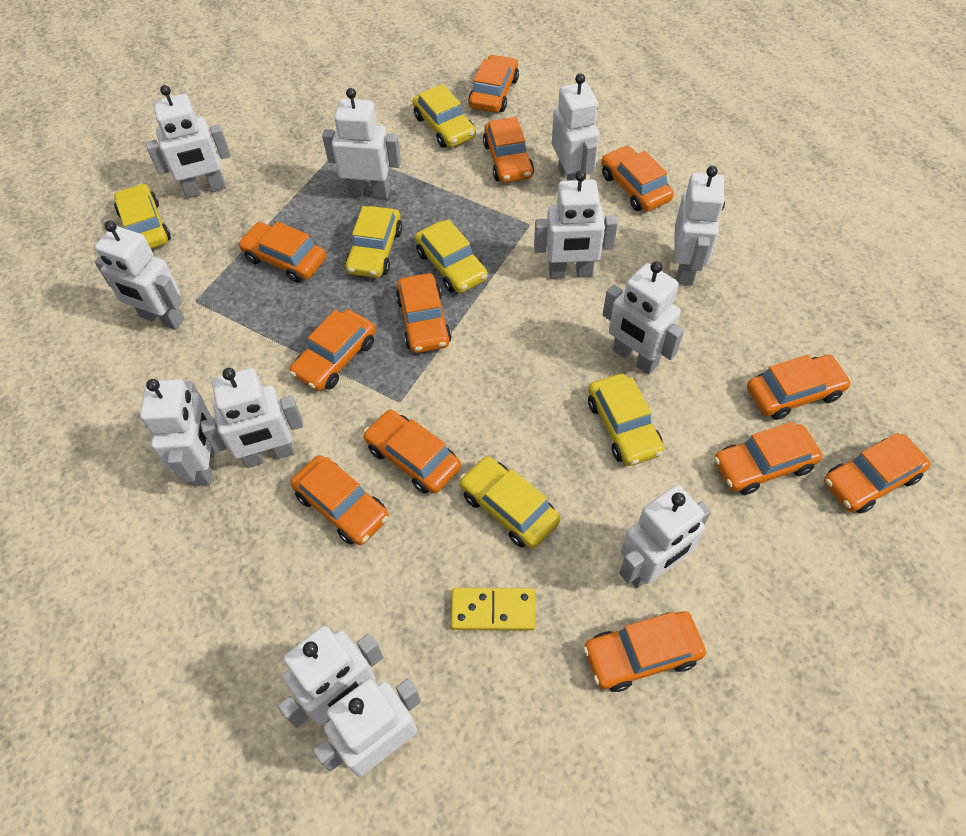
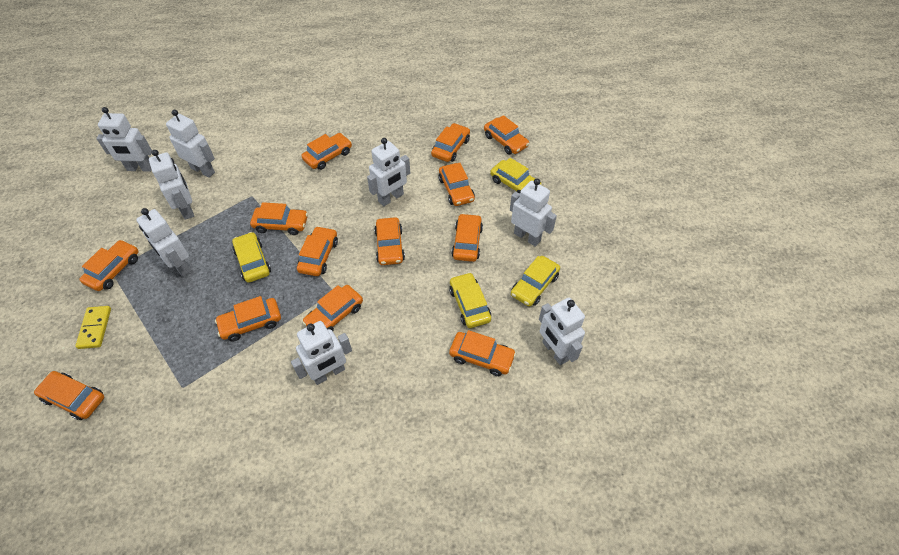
orange car: [238,222,326,282] [290,309,376,391] [291,455,389,545] [363,410,461,494] [396,273,452,353] [468,55,519,113] [483,117,534,183] [583,611,706,692] [601,146,674,211] [714,421,822,495] [747,355,851,420] [824,433,931,514] = 12 -> [34,371,104,420] [80,240,139,291] [215,296,281,341] [250,202,308,235] [297,226,338,276] [302,133,352,170] [303,285,363,331] [374,217,405,265] [431,123,470,162] [439,163,475,206] [449,330,516,376] [451,213,483,262] [484,115,529,155] = 13
white robot: [95,221,184,330] [140,379,214,486] [146,85,231,198] [200,368,304,468] [278,626,383,728] [313,678,421,777] [322,88,401,199] [534,170,618,279] [552,73,599,181] [603,261,684,374] [619,485,711,588] [674,166,725,285] = 12 -> [96,107,152,172] [136,208,191,276] [149,150,194,220] [166,110,215,178] [291,321,352,385] [367,138,410,206] [510,179,557,247] [539,298,585,365] = 8
yellow car: [114,183,171,249] [345,206,402,278] [412,84,476,148] [414,219,488,293] [460,456,561,549] [588,374,664,466] = 6 -> [232,232,271,283] [449,272,491,328] [490,158,542,194] [511,256,560,307] = 4

